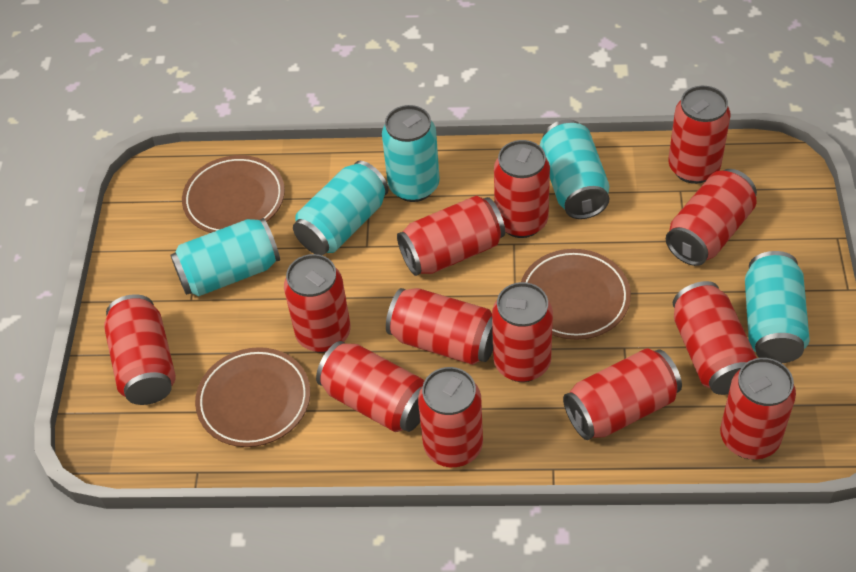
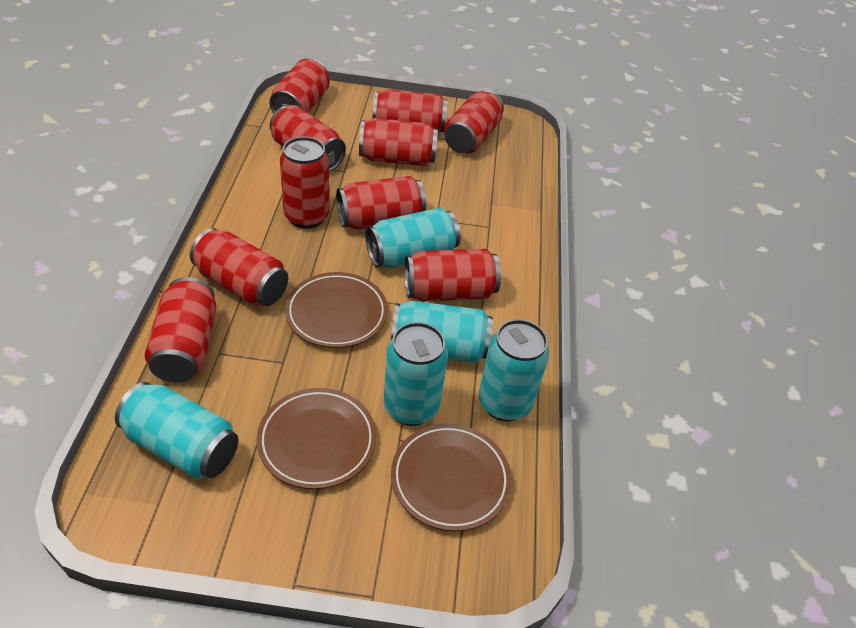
red can: [104,294,176,405] [284,254,350,353] [316,341,424,432] [386,288,493,365] [397,196,505,276] [418,367,483,467] [492,282,553,382] [494,140,550,238] [563,349,682,440] [666,169,757,266] [668,86,730,184] [673,281,757,395] [720,358,796,459] = 13 -> [145,277,216,382] [190,228,288,307] [269,59,330,113] [270,105,346,172] [280,137,330,229] [336,176,426,230] [359,118,438,166] [372,89,448,133] [404,249,501,301] [444,90,504,153] = 10

